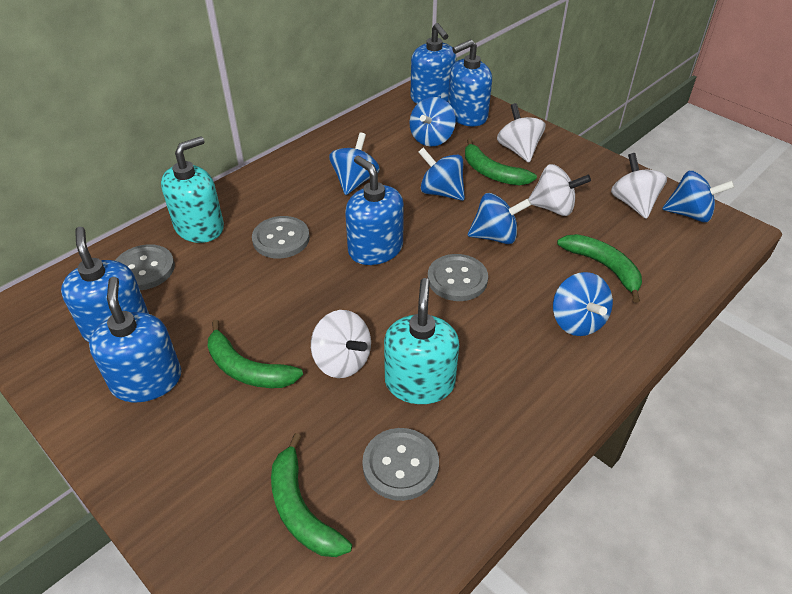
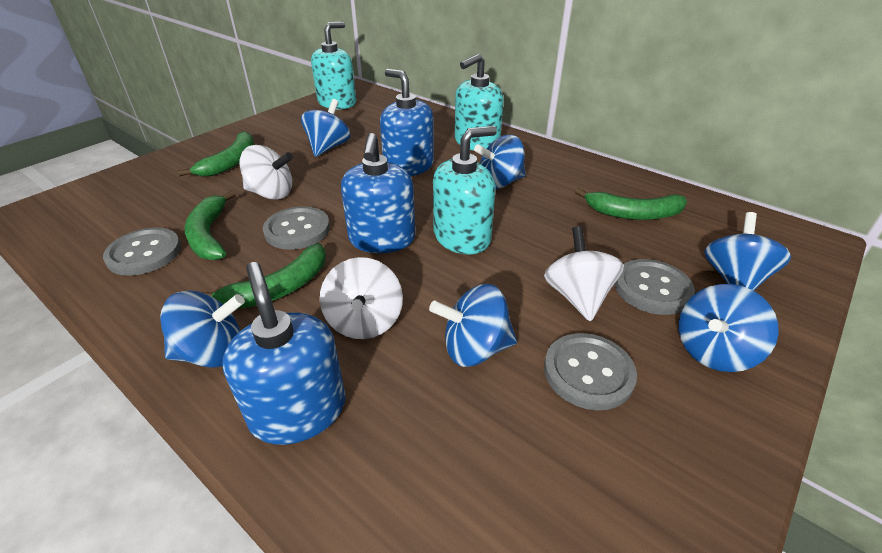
blue soap dispenser: [61,227,149,342] [89,277,181,402] [345,156,404,265] [411,23,456,104] [448,39,492,127] = 5 -> [223,262,346,445] [341,133,415,253] [380,69,434,176] = 3
turquoise soap dispenser: [161,136,224,243] [384,278,459,404] = 2 -> [311,22,356,109] [433,126,497,255] [455,54,504,150] = 3
white spinning top: [311,310,371,378] [497,103,546,162] [528,164,591,216] [611,153,667,219] = 4 -> [239,145,293,200] [320,257,403,339] [544,226,624,321] = 3

